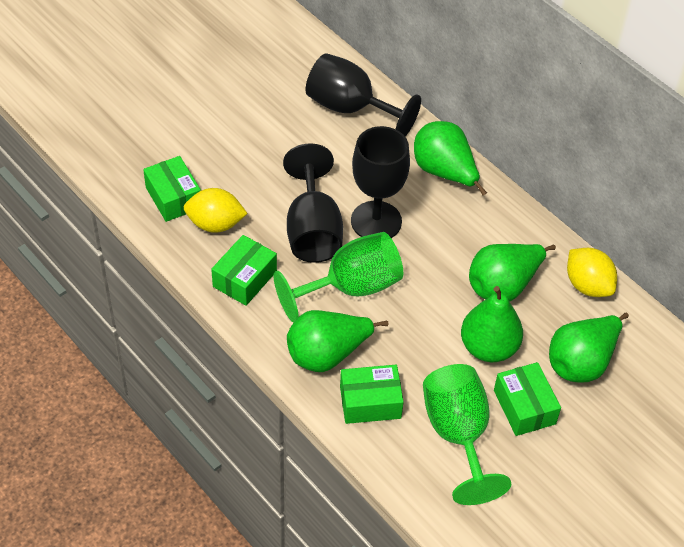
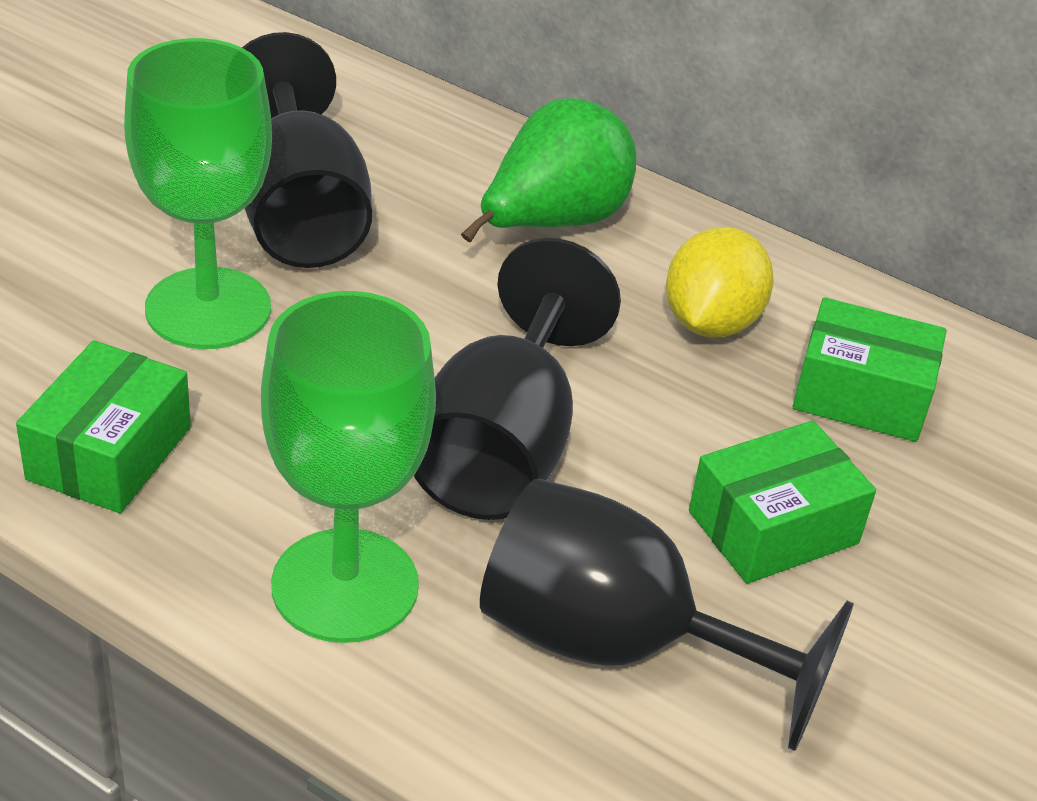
green box: [143,156,201,222] [211,235,277,306] [340,365,404,424] [494,362,561,436] = 4 -> [16,341,191,513] [689,420,876,584] [792,297,946,442] = 3
green pear: [287,310,389,372] [414,121,487,196] [461,286,523,362] [469,244,556,302] [549,313,629,383] = 5 -> [461,98,636,243] = 1
yellow lemon: [184,188,248,233] [567,248,617,297] = 2 -> [666,227,774,338] = 1

